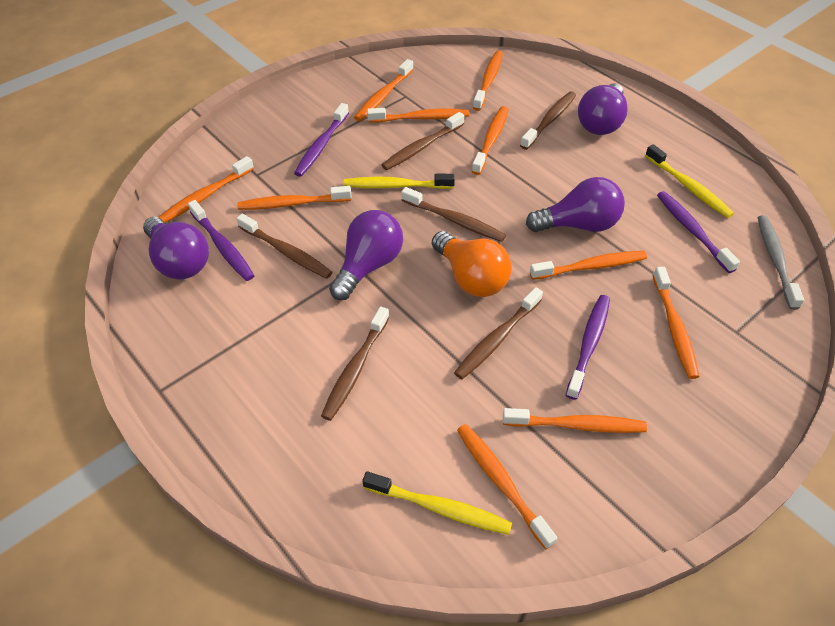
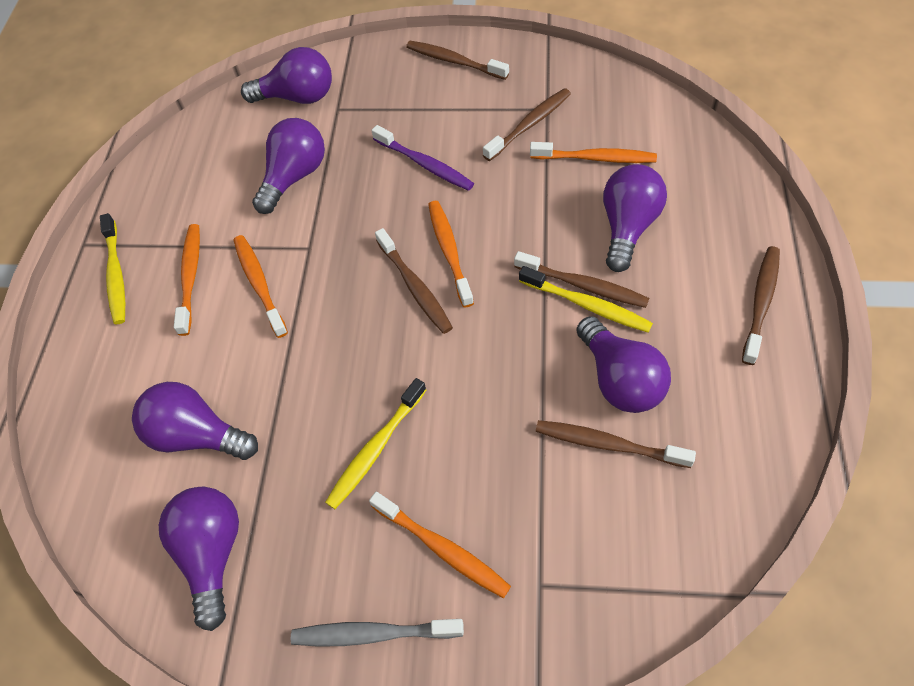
orange light bulb: [432,231,512,297] = 1 -> none = 0
orange toothbrush: [159,156,254,223] [237,186,352,210] [354,59,414,121] [367,108,469,123] [457,424,557,550] [472,106,509,175] [473,51,503,111] [503,408,647,433] [530,251,647,280] [653,267,699,379] = 10 -> [174,224,200,336] [233,235,288,338] [369,492,511,598] [428,201,474,307] [530,142,657,163] = 5
purple light bulb: [143,217,209,279] [329,210,403,300] [526,177,625,232] [578,83,628,135] = 4 -> [132,382,258,460] [159,487,239,631] [241,47,332,104] [252,118,325,214] [576,316,671,413] [603,164,667,272] = 6
purple toothbrush: [188,200,254,281] [294,103,349,177] [566,295,610,400] [657,191,740,273] = 4 -> [372,125,474,191] = 1

